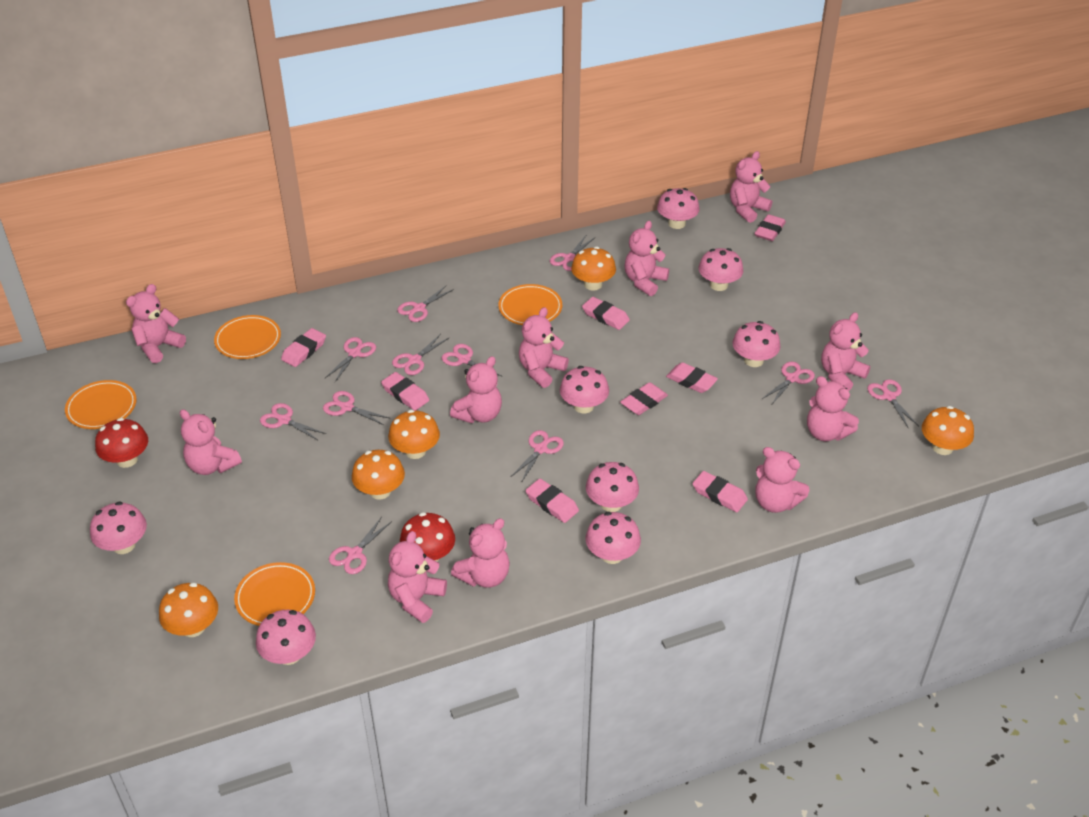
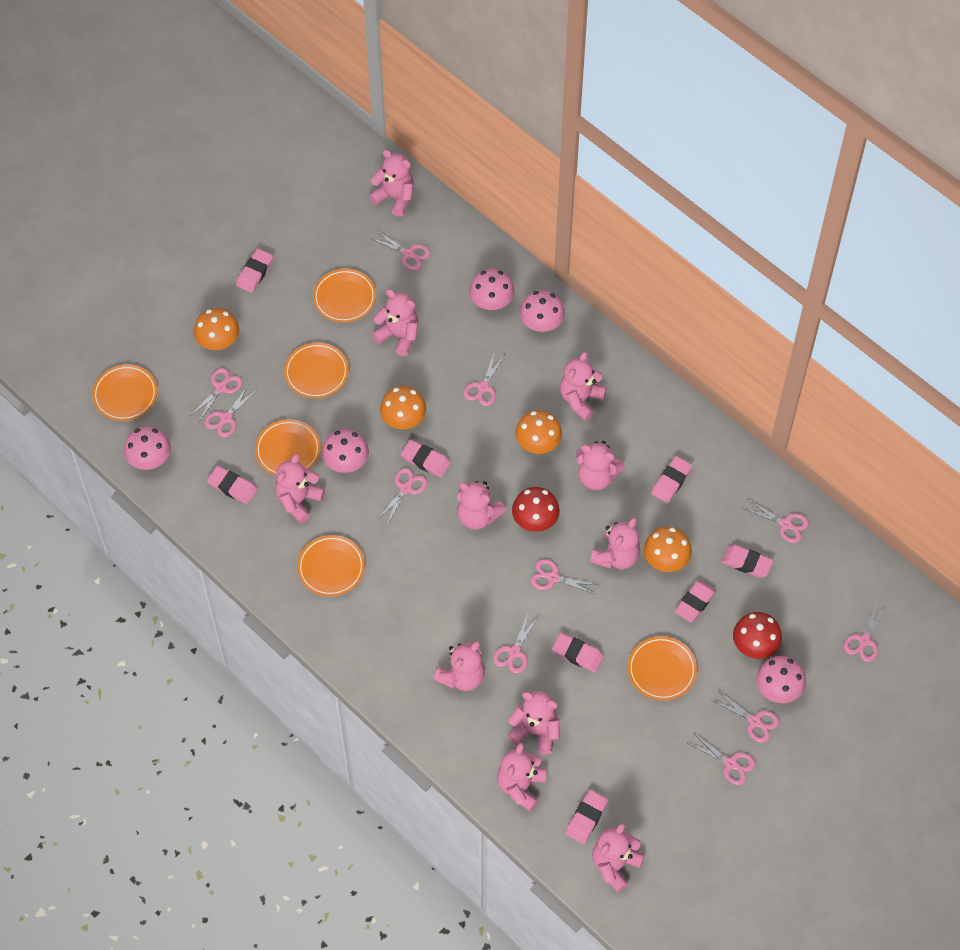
orange mushroom: [159,583,218,637] [352,450,405,499] [388,410,440,459] [571,247,616,290] [922,406,974,455] = 5 -> [194,308,239,350] [380,386,426,429] [515,410,562,454] [644,527,692,572] = 4
orange plate: [65,380,137,429] [214,315,281,359] [234,562,315,626] [498,284,562,325] = 4 -> [92,364,157,421] [255,419,321,476] [284,342,349,398] [297,535,365,596] [313,269,376,323] [628,636,697,700] = 6
pink mushroom: [90,502,147,554] [256,610,316,665] [560,366,609,414] [585,512,641,564] [586,462,639,512] [657,188,700,229] [698,248,743,291] [732,321,781,367] = 8 -> [124,426,171,470] [322,429,369,473] [469,269,514,310] [519,290,565,332] [756,656,806,703] = 5

